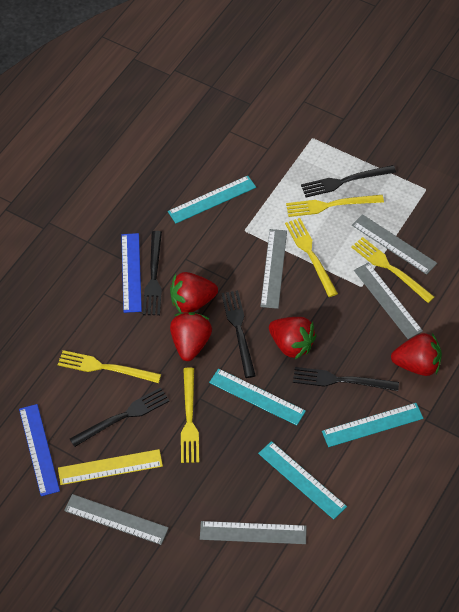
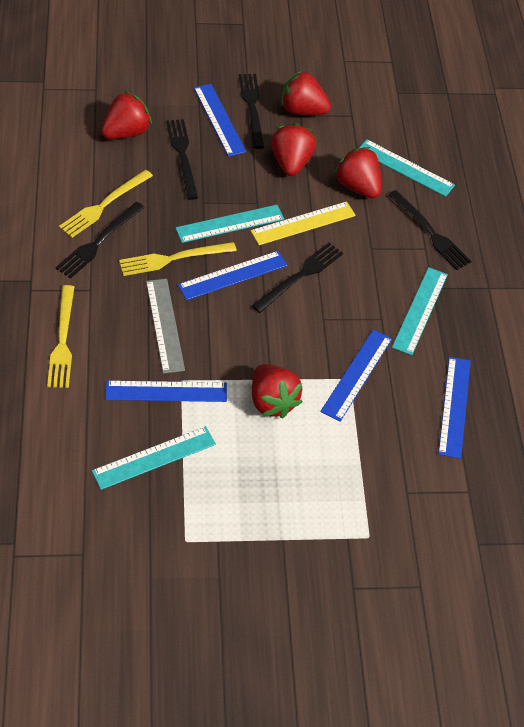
blue ruler: [19,404,60,496] [121,233,142,313] = 2 -> [105,381,227,402] [178,251,288,300] [194,84,246,157] [320,329,392,422] [438,357,471,459] = 5
grey ruler: [64,494,169,545] [200,521,307,544] [260,229,287,309] [352,214,437,275] [354,263,423,339] = 5 -> [146,279,185,374] = 1
red strawberry: [170,272,218,313] [170,312,212,361] [269,317,317,359] [391,333,442,376] = 4 -> [101,91,152,139] [252,364,302,418] [271,123,316,176] [281,70,331,115] [334,147,382,198] = 5
yellow fork: [58,350,161,383] [181,367,199,463] [285,218,338,297] [286,195,384,217] [351,237,435,303] = 5 -> [47,285,74,388] [59,170,153,238] [119,242,237,276] = 3

